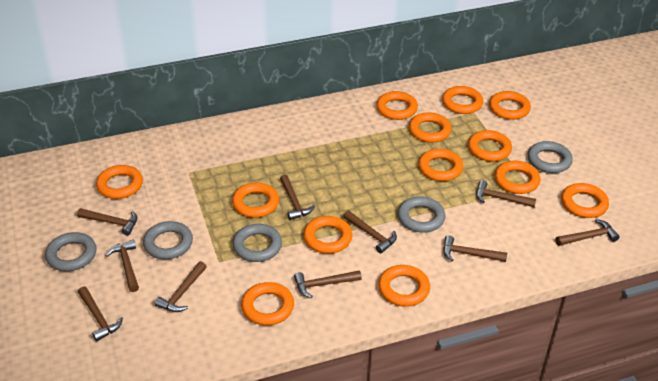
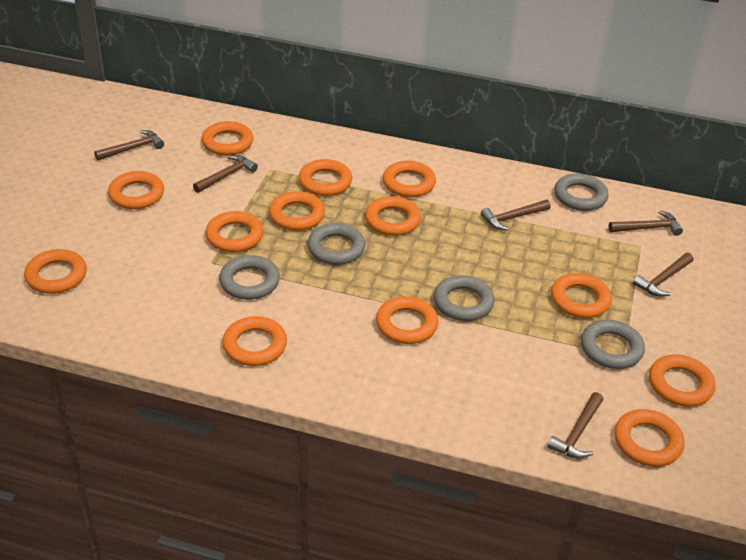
brown hammer: [77,208,138,236] [78,286,123,341] [105,240,139,292] [155,261,207,312] [280,175,315,220] [294,270,362,298] [343,210,397,253] [443,235,507,262] [476,180,536,207] [556,219,620,246] = 10 -> [94,130,164,160] [193,155,258,193] [481,200,551,231] [547,392,603,459] [609,211,683,236] [633,253,693,297] = 6

